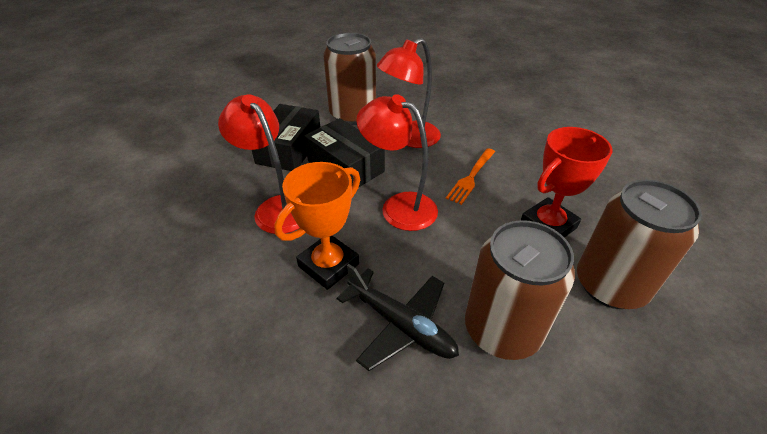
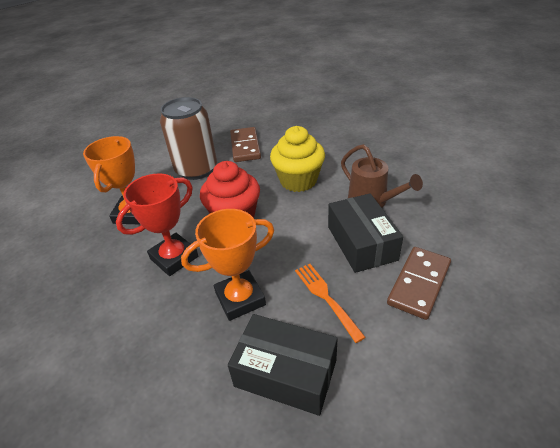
black plane: [337,264,459,371] = 1 -> none = 0
brown can: [323,33,376,125] [465,220,575,360] [577,180,702,309] = 3 -> [160,97,217,180] = 1
brown domino: none = 0 -> [230,127,261,162] [387,247,451,320] = 2
brown watering can: none = 0 -> [341,144,423,208] = 1
orange trophy: [274,162,360,290] = 1 -> [83,136,141,225] [181,209,274,321] = 2
red cupcake: none = 0 -> [200,161,260,218] = 1
red lamp: [218,94,300,234] [356,94,438,231] [377,38,441,148] = 3 -> none = 0
yellow cupcake: none = 0 -> [270,126,325,192] = 1

